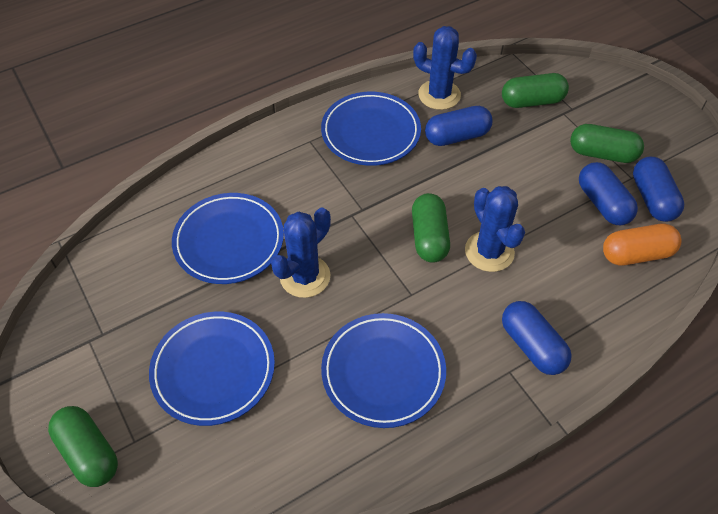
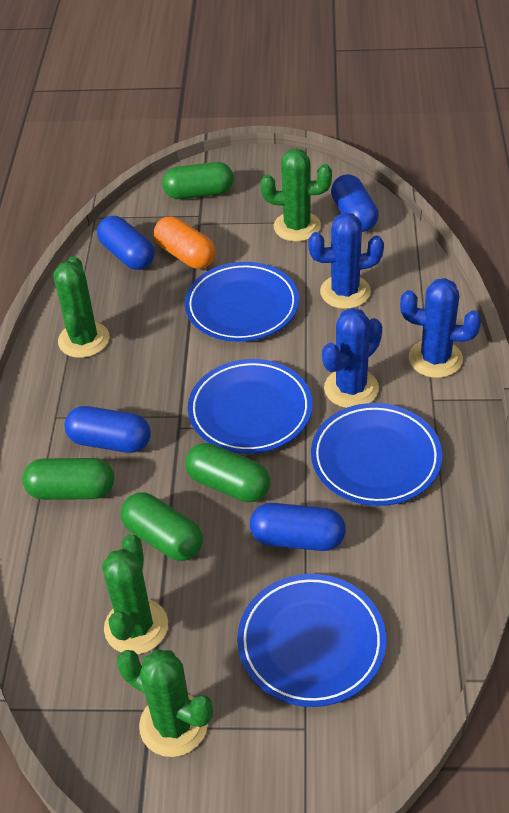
green cactus: none = 0 -> [53,256,109,358] [102,534,168,655] [117,649,213,757] [261,149,332,242] = 4

